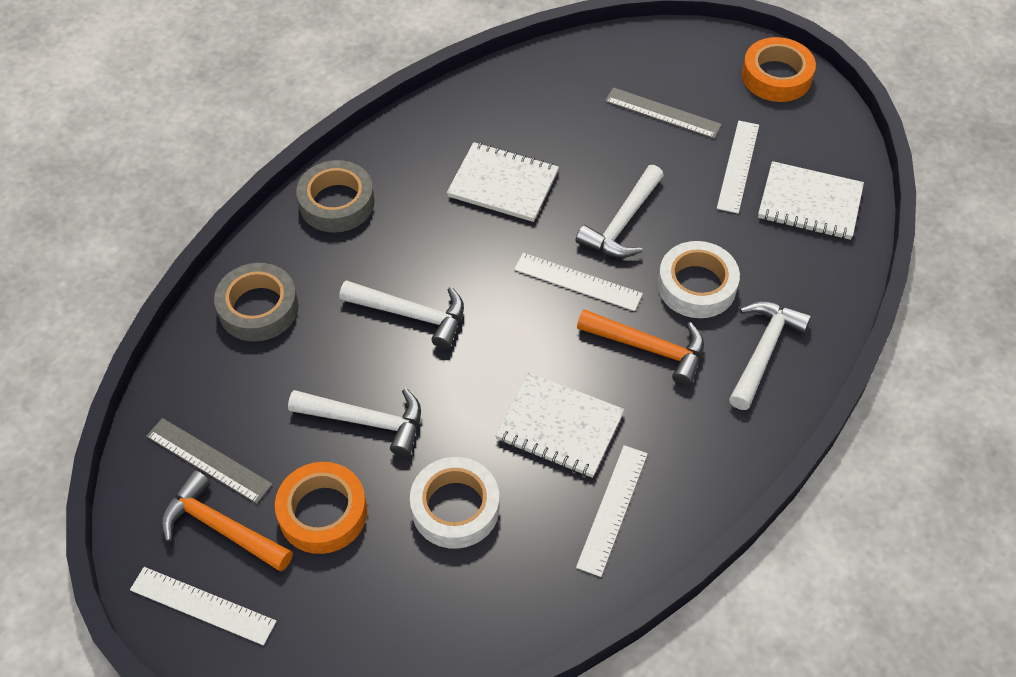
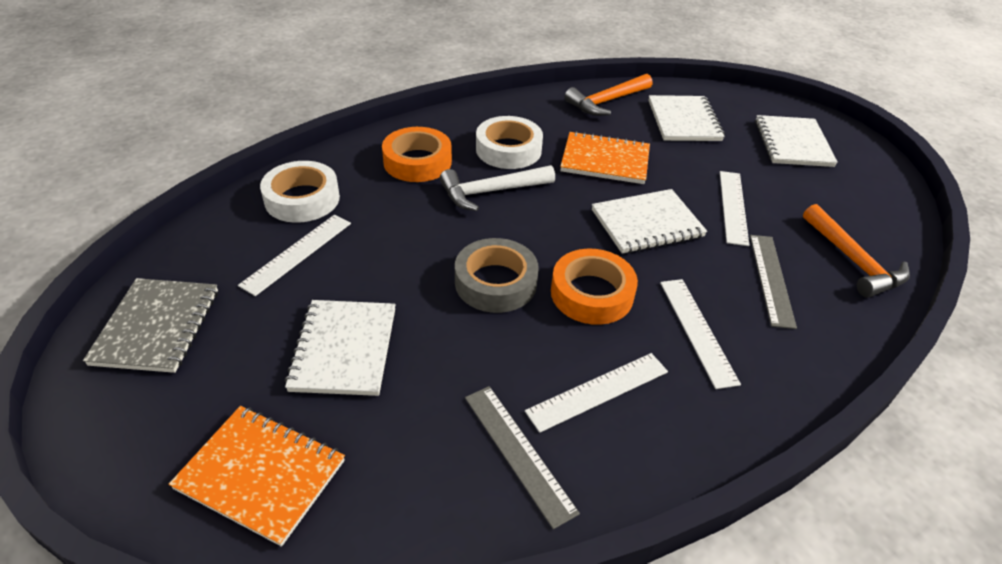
grey notebook: none = 0 -> [83,278,218,373] = 1
grey tape: [214,263,299,341] [296,160,375,233] = 2 -> [455,238,539,313] = 1
orange notebook: none = 0 -> [169,406,345,547] [560,131,650,184] = 2
white hammer: [288,388,421,457] [339,280,464,349] [576,165,664,258] [729,301,812,410] = 4 -> [439,165,555,211] = 1
white notebook: [447,142,559,222] [495,372,625,478] [758,161,864,240] = 3 -> [285,300,396,396] [592,189,707,254] [648,95,725,141] [755,115,838,167] = 4

